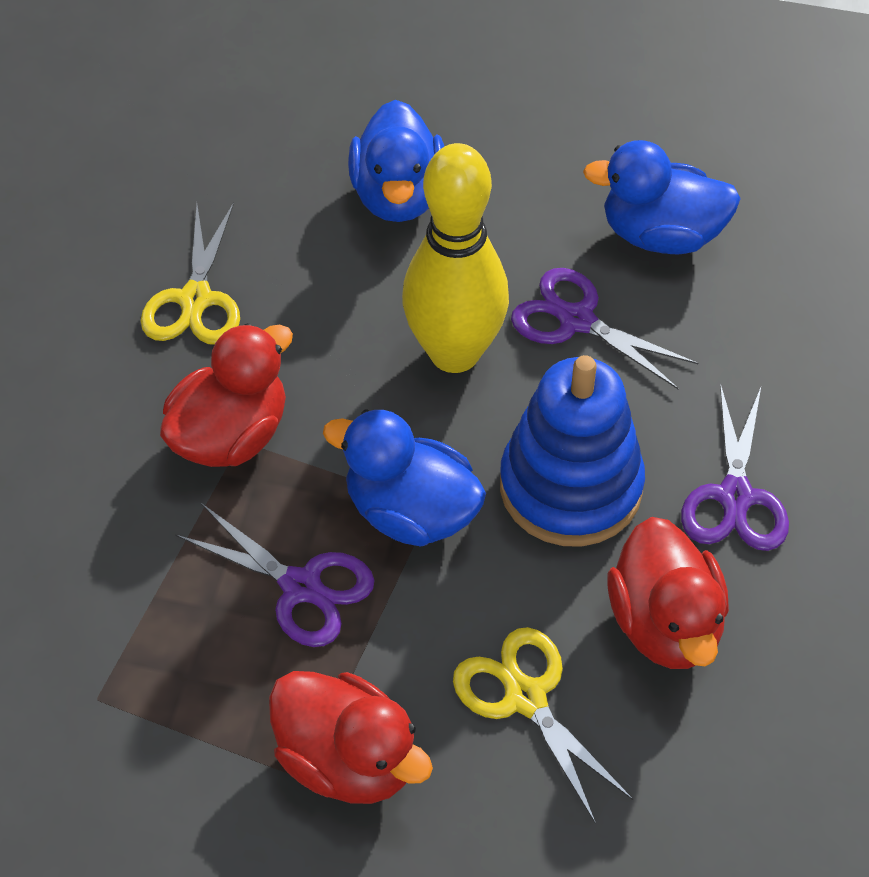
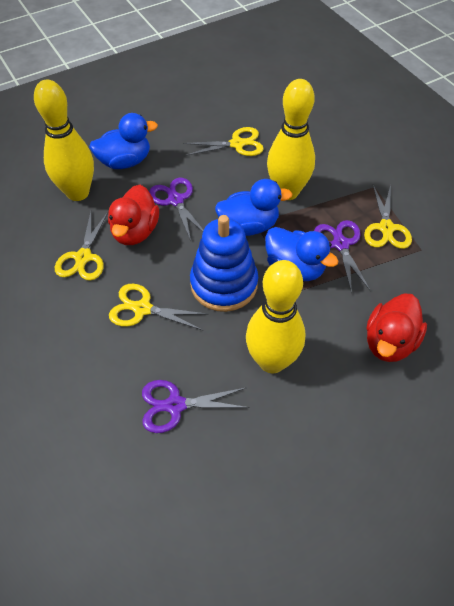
red duck: [160,323,293,467] [269,671,433,804] [607,517,729,669] = 3 -> [108,185,159,245] [366,294,427,362] = 2
yellow bowling pin: [402,143,509,373] = 1 -> [34,80,94,201] [246,260,305,373] [267,79,315,200] = 3
yellow scissors: [141,203,240,345] [453,627,633,824] = 2 -> [55,211,109,281] [109,284,207,330] [183,127,264,156] [364,185,412,249] = 4

